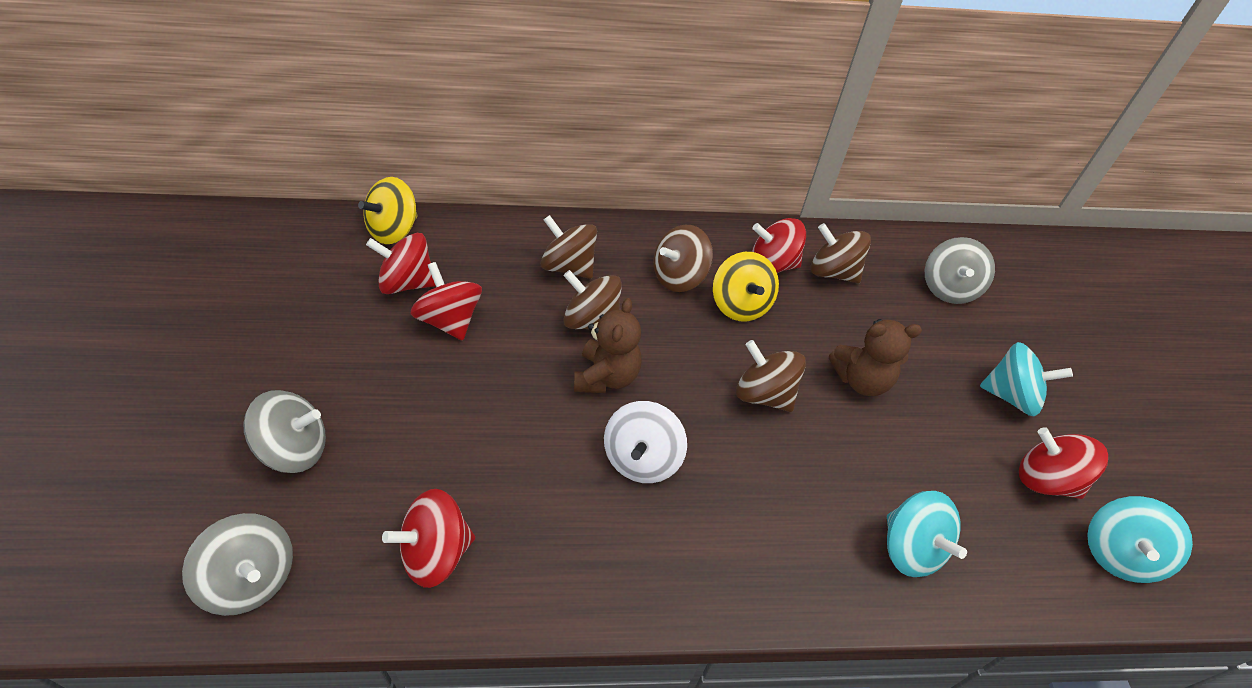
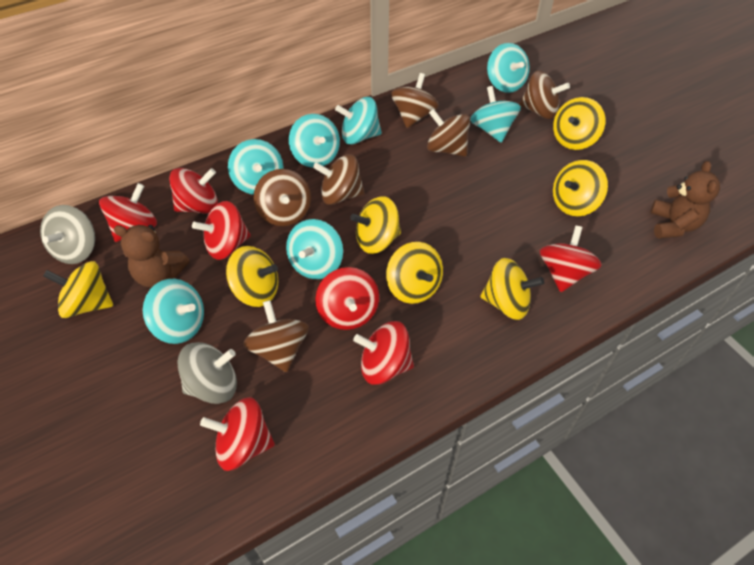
brown spinning top: [540,215,597,279] [563,270,622,329] [653,225,713,292] [736,340,806,412] [810,223,871,283] = 5 -> [243,300,309,372] [254,169,311,226] [313,154,365,205] [391,73,439,128] [427,109,470,156] [519,71,570,119] = 6
grey spinning top: [182,513,293,616] [243,390,326,473] [925,237,995,304] = 3 -> [40,205,95,264] [177,342,237,404] = 2
red spinning top: [366,233,436,294] [382,489,475,588] [410,262,482,341] [752,218,806,273] [1019,427,1108,499] = 5 -> [99,183,157,242] [169,168,218,214] [192,201,251,260] [200,397,275,471] [315,267,379,330] [353,321,414,385] [540,225,602,292] = 7
turquoise spinning top: [887,491,967,577] [980,342,1073,417] [1087,496,1193,583] = 3 -> [143,279,204,344] [228,139,283,195] [286,219,343,279] [289,114,340,168] [335,97,382,144] [470,86,521,143] [487,43,530,93] = 7
white spinning top: [604,401,687,483] = 1 -> none = 0
yellow spinning top: [358,177,418,244] [713,252,779,321] = 2 -> [43,261,113,318] [226,246,279,307] [351,196,401,254] [386,242,443,304] [480,258,544,320] [553,97,606,150] [553,160,608,216] = 7

